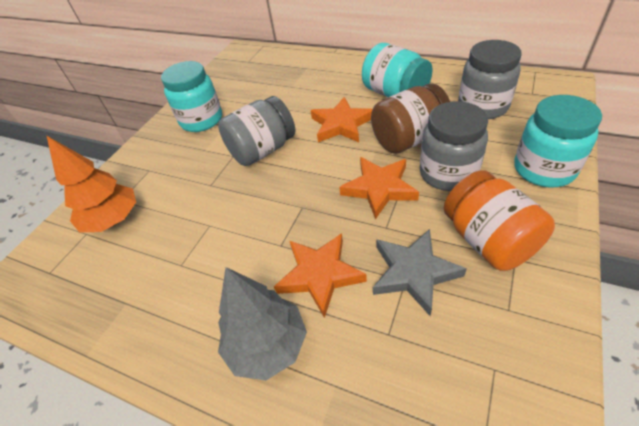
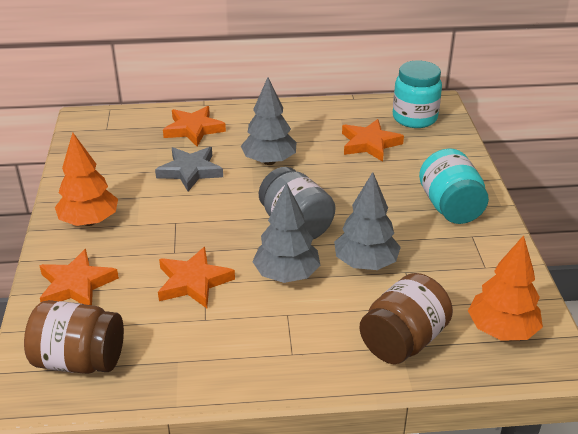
brown jar: [371,83,450,154] = 1 -> [24,300,124,374] [359,273,453,364] = 2
grey jar: [218,96,295,166] [420,101,488,191] [458,40,522,119] = 3 -> [259,167,335,239] = 1
grey tree: [218,267,307,380] = 1 -> [241,77,296,165] [252,183,320,283] [334,172,401,270] = 3
orange jar: [444,170,555,271] = 1 -> none = 0
orange star: [274,233,367,318] [311,97,372,142] [339,157,419,219] = 3 -> [39,249,119,305] [158,247,235,308] [163,106,226,147] [342,119,404,162] = 4
orange tree: [46,135,136,233] = 1 -> [55,132,118,226] [468,235,543,341] = 2
turquoise jar: [161,61,222,132] [362,43,433,97] [514,95,602,187] = 3 -> [393,61,442,128] [419,148,489,224] = 2

